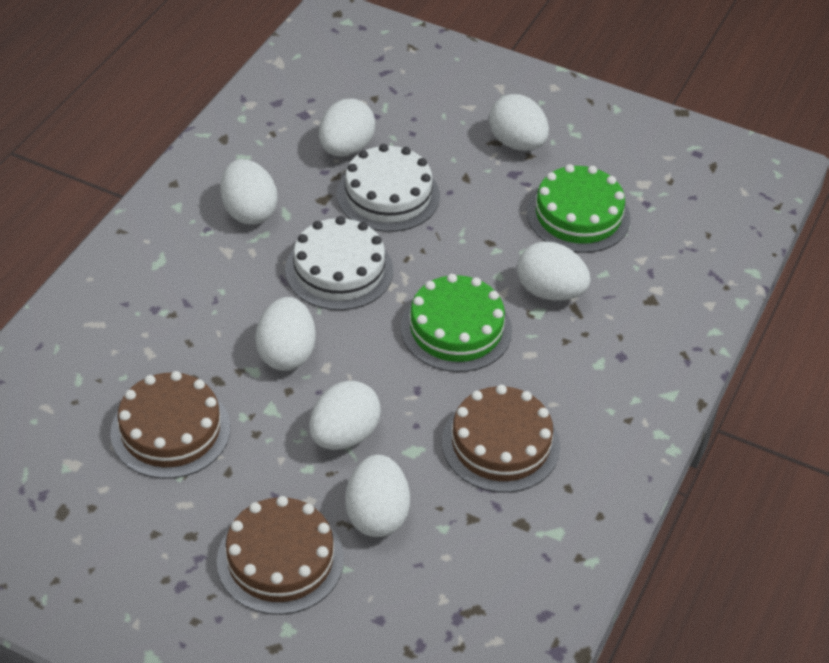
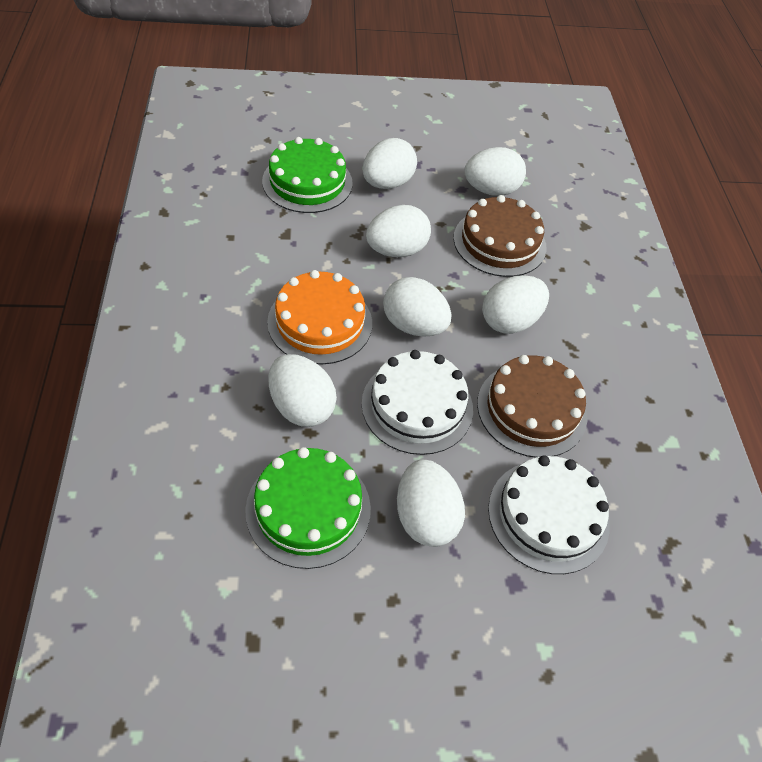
brown cake: [110,371,230,479] [217,496,344,615] [442,385,560,493] = 3 -> [454,195,547,277] [477,355,588,458] = 2
orange cake: none = 0 -> [267,270,372,365] = 1

